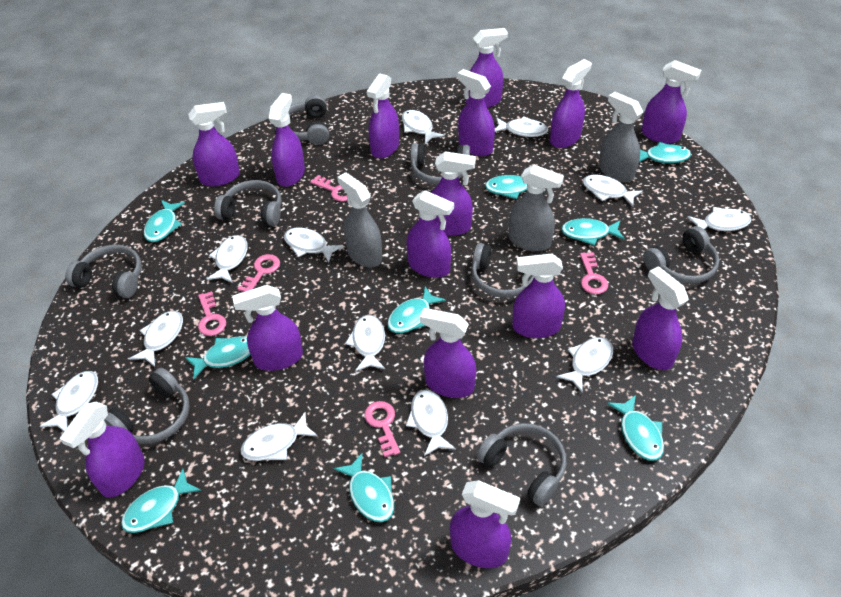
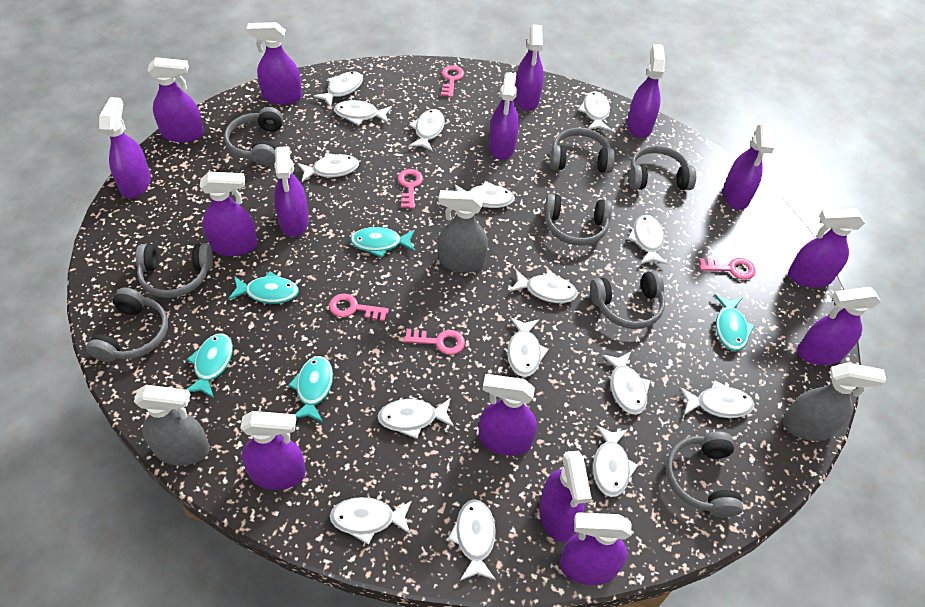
turquoise fish: [121,469,202,533] [144,200,185,242] [185,336,251,380] [334,452,394,522] [387,287,446,333] [485,175,545,199] [561,218,625,246] [607,395,664,461] [639,142,691,163] = 9 -> [186,333,233,398] [228,271,299,304] [288,356,333,422] [350,227,415,258] [714,294,755,351] = 5
white fish: [39,371,98,431] [129,311,183,367] [207,235,248,283] [241,412,318,461] [284,227,343,263] [345,315,385,372] [402,110,444,144] [406,390,456,456] [495,116,548,137] [556,337,613,393] [583,175,643,206] [687,207,751,231] = 12 -> [297,153,359,182] [313,71,363,107] [330,497,412,545] [334,100,392,126] [378,398,454,439] [409,109,445,152] [447,499,496,581] [455,181,515,208] [507,317,549,377] [509,270,578,303] [578,91,611,131] [593,425,638,497] [602,352,651,415] [628,215,668,265] [680,380,754,418] = 15

